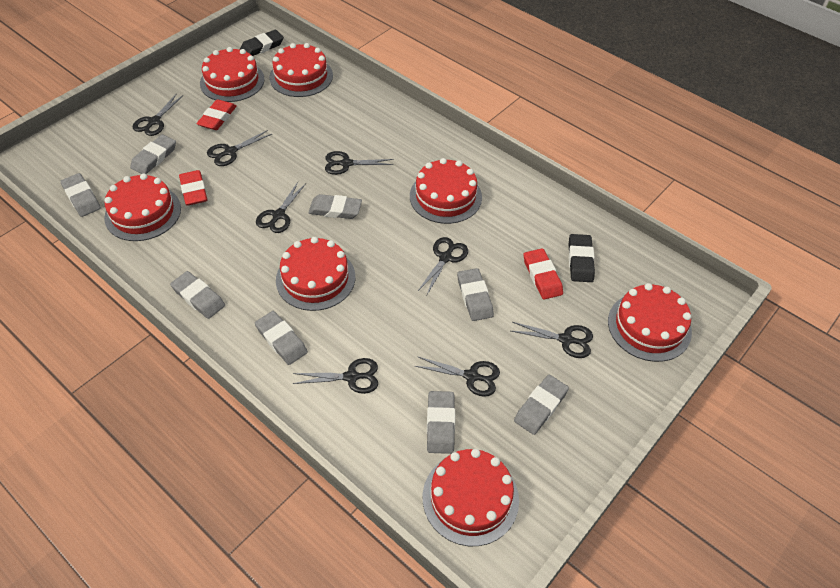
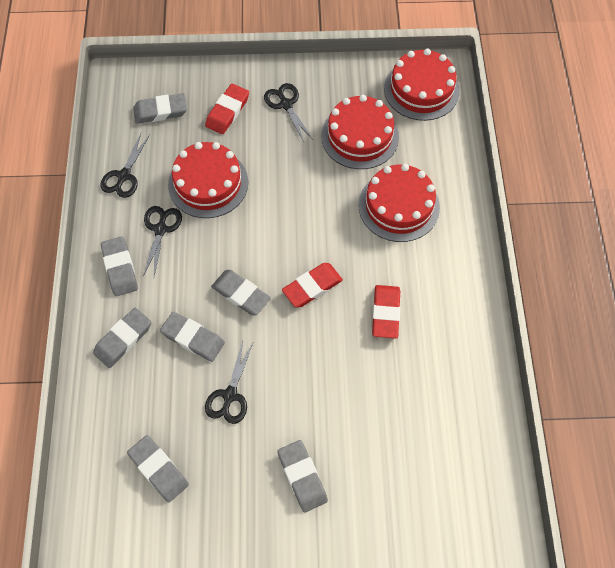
black eraser: [240,30,284,56] [569,234,595,282] = 2 -> none = 0
black scissors: [132,93,183,136] [207,130,272,166] [256,182,306,233] [293,358,378,394] [325,151,394,175] [415,356,500,397] [418,237,468,295] [511,322,593,358] = 8 -> [101,133,150,198] [143,206,182,277] [205,341,254,424] [264,83,313,142] = 4
grey eraser: [60,173,101,217] [130,134,176,174] [170,271,225,319] [255,311,308,365] [308,194,362,219] [427,391,455,454] [457,268,494,321] [514,375,569,435] = 8 -> [93,308,151,368] [101,236,138,296] [127,435,189,502] [133,93,187,124] [160,312,225,362] [211,270,271,315] [277,440,328,513] = 7
red cake: [104,173,181,241] [200,47,264,102] [269,43,333,97] [276,237,355,311] [410,158,482,224] [423,449,519,546] [608,283,692,362] = 7 -> [168,142,248,218] [321,95,399,169] [358,164,440,242] [384,49,460,121] = 4

